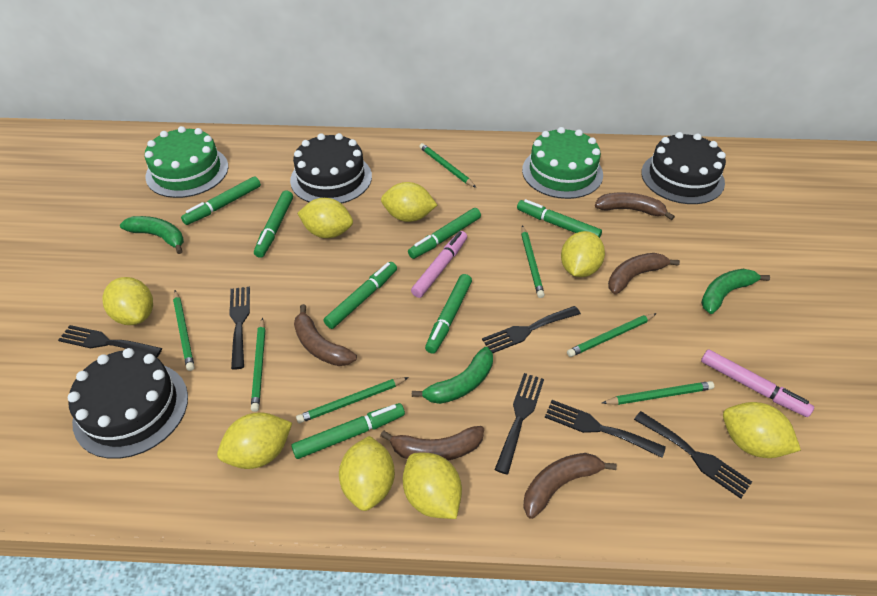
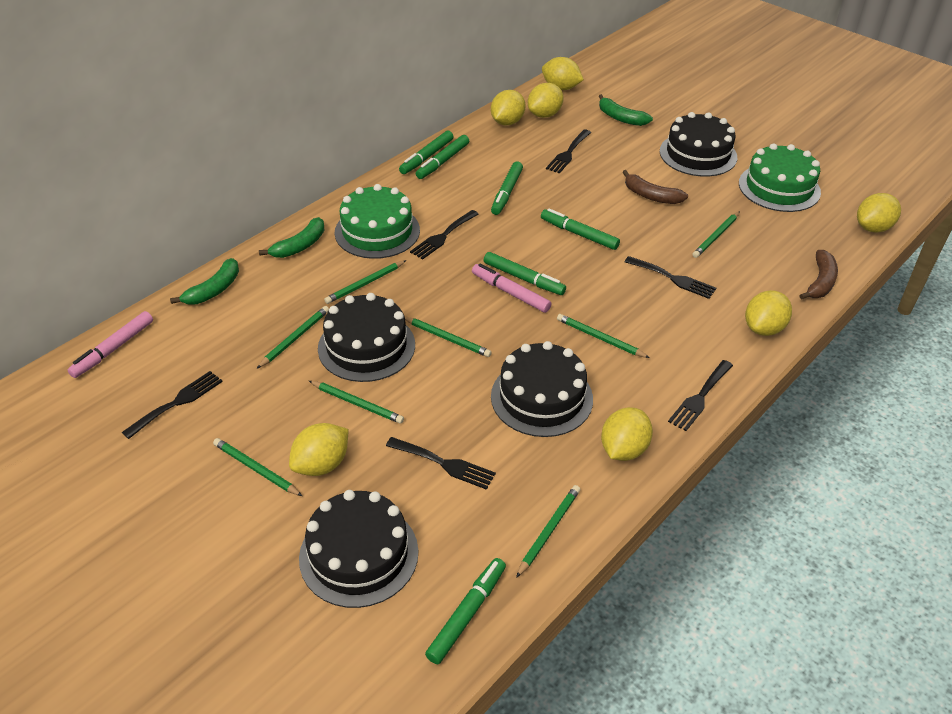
black cake: [68,348,188,459] [290,133,372,204] [641,132,726,204] = 3 -> [299,490,418,608] [318,293,415,382] [491,341,593,437] [660,112,737,177] = 4
brown banana: [294,304,357,366] [380,426,484,461] [523,453,617,519] [595,193,675,220] [608,253,680,294] = 5 -> [623,170,688,204] [799,250,838,300] = 2
green marker: [181,176,261,225] [254,191,293,258] [291,403,405,459] [323,262,397,329] [408,208,481,259] [425,274,472,354] [517,199,602,238] = 7 -> [399,131,454,174] [416,135,469,179] [425,558,506,664] [484,252,566,295] [491,161,523,215] [541,208,620,250] = 6
green pencil: [173,290,195,371] [251,318,265,412] [296,377,409,423] [419,143,476,188] [521,225,545,298] [567,313,657,357] [602,381,714,405] = 7 -> [213,438,302,496] [257,306,329,369] [309,381,404,424] [324,260,406,304] [405,317,492,357] [516,485,580,578] [557,314,650,358] [692,211,740,258] = 8
yellow lemon: [102,277,153,325] [217,413,292,469] [297,198,353,238] [339,436,395,511] [381,182,437,222] [403,453,462,519] [561,231,605,277] [723,402,801,458] = 8 -> [289,423,348,476] [491,90,526,125] [528,83,564,118] [542,57,584,90] [601,407,653,461] [745,290,792,336] [857,193,901,233] = 7

